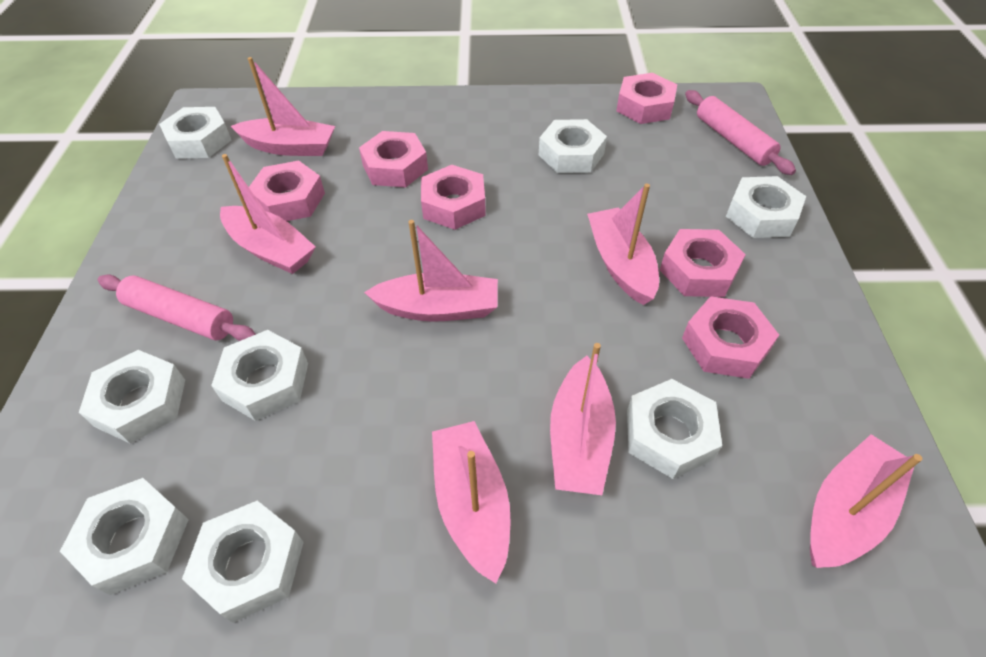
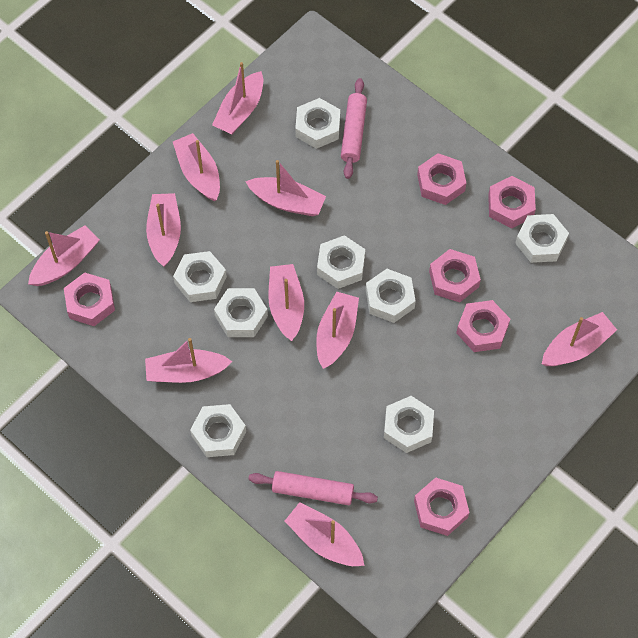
pink boat: [220,154,316,274] [231,57,335,156] [364,220,498,322] [432,421,511,584] [550,343,616,495] [587,184,659,305] [810,434,922,568] = 7 -> [28,225,100,286] [145,338,232,383] [146,193,181,267] [173,133,220,201] [212,62,263,134] [245,160,326,216] [268,264,304,341] [285,502,364,566] [316,292,359,369] [542,312,617,366] = 10

